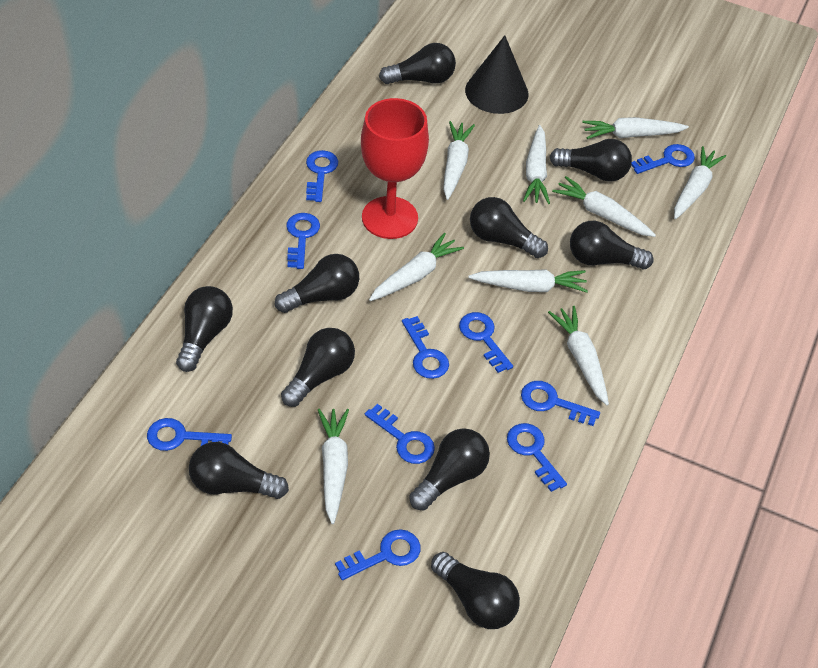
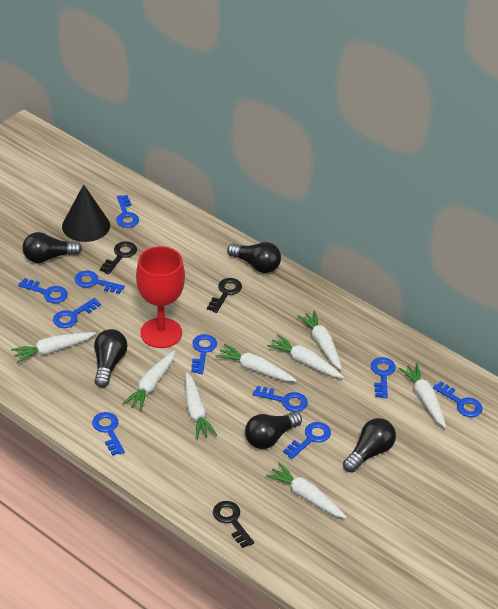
black key: none = 0 -> [100,241,137,274] [207,278,242,313] [213,501,254,548] = 3
black light bulb: [176,286,233,372] [189,442,289,499] [275,254,359,313] [281,328,355,407] [379,43,456,84] [409,428,490,510] [431,552,520,629] [470,197,548,258] [550,139,632,181] [570,221,653,269] = 10 -> [22,232,82,263] [94,329,127,388] [227,242,281,273] [245,412,302,449] [343,418,396,473] = 5
white carrot: [318,409,349,524] [369,232,464,301] [443,121,475,200] [468,269,588,293] [523,125,550,204] [548,306,609,406] [552,176,656,237] [582,117,689,139] [674,146,726,219] = 9 -> [11,332,96,363] [123,350,175,411] [185,372,217,439] [215,344,297,382] [266,463,347,518] [267,334,344,378] [297,310,342,370] [399,363,446,428] = 8

